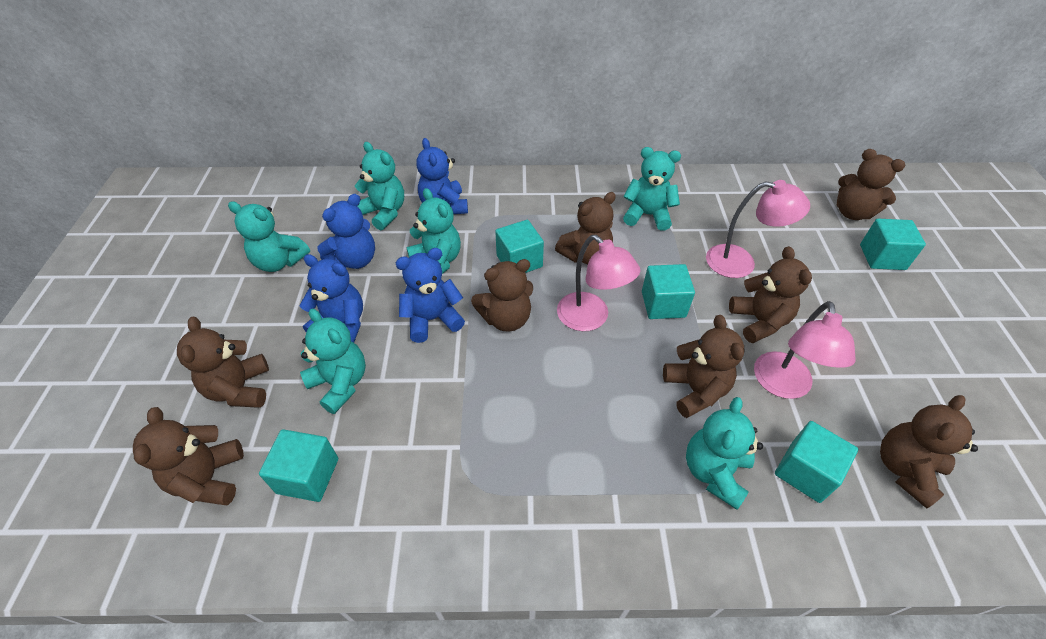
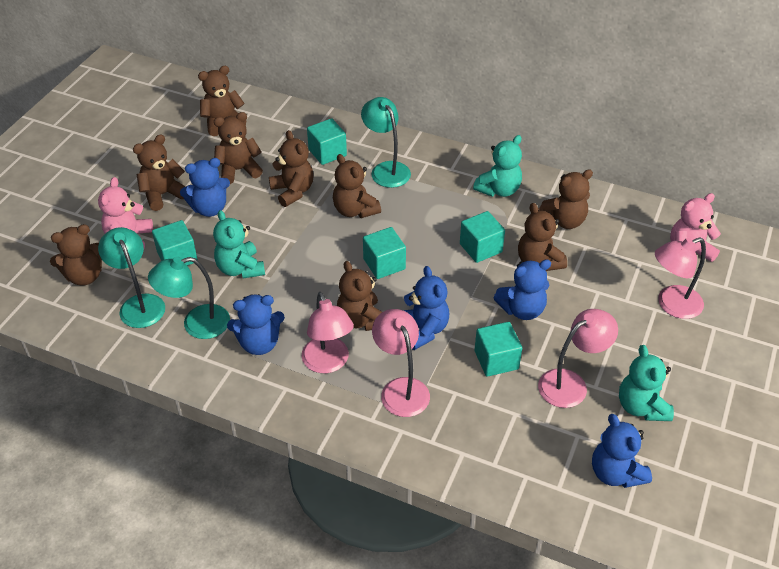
blue teddy bear: [300,254,363,343] [318,194,375,269] [396,248,465,343] [416,138,468,214] = 4 -> [180,158,230,217] [227,294,285,355] [403,266,449,350] [494,259,551,320] [592,414,652,488] = 5
brown teddy bear: [133,407,244,505] [177,317,269,408] [471,259,533,331] [555,192,616,264] [663,315,744,418] [729,246,812,343] [836,149,905,220] [880,395,978,508] = 8 -> [50,224,102,286] [133,135,186,211] [198,66,246,136] [214,112,263,184] [269,130,313,207] [333,154,381,218] [337,261,382,331] [518,203,567,271] [538,169,593,229] = 9
pink lamp: [557,235,640,331] [706,180,810,278] [754,301,856,399] = 3 -> [302,292,354,373] [372,309,430,417] [538,309,618,408] [655,237,706,319] = 4
pink teddy bear: none = 0 -> [98,177,153,248] [670,193,721,262] = 2
turquoise lamp: none = 0 -> [98,227,165,328] [148,256,230,339] [361,97,411,188] = 3
turquoise teddy bear: [228,201,310,272] [300,308,366,414] [355,142,404,230] [406,188,461,274] [623,147,681,231] [686,397,763,510] = 6 -> [213,210,265,278] [473,135,522,197] [619,345,674,421] = 3

